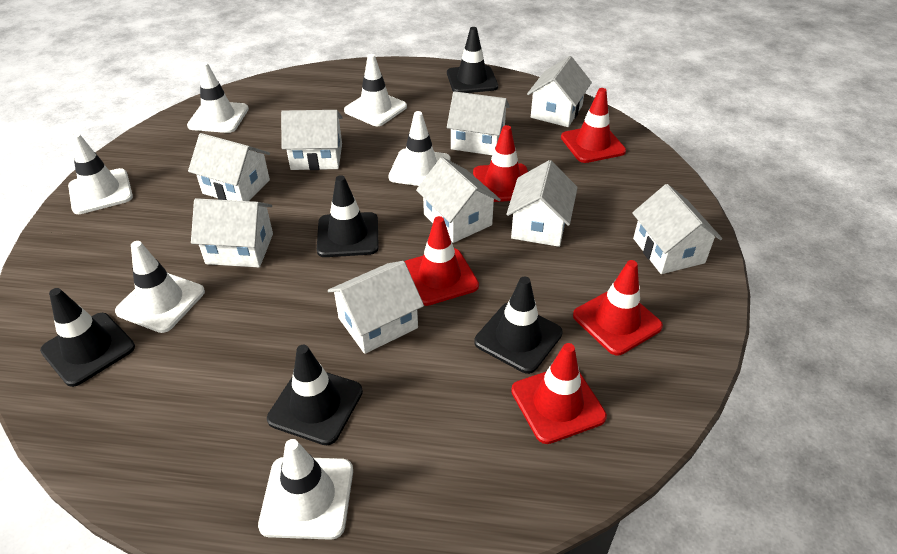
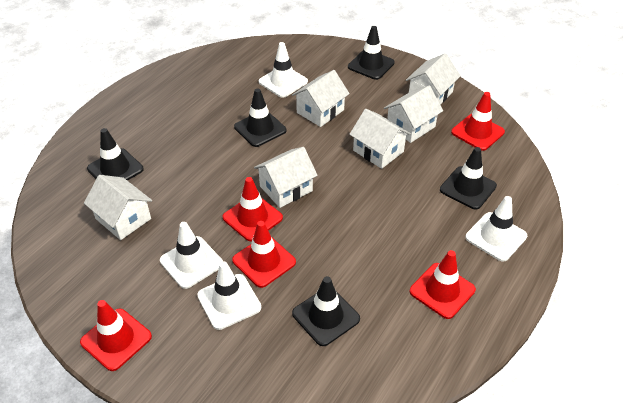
white house: [188,133,270,201] [191,198,273,267] [281,110,343,170] [328,261,424,354] [416,157,501,243] [447,91,510,155] [506,160,578,247] [527,56,592,127] [632,184,722,274] = 9 -> [84,175,152,240] [254,147,318,208] [292,70,350,127] [349,109,411,169] [384,85,443,143] [406,53,461,105] = 6
white traffic cone: [68,133,133,214] [115,241,205,333] [187,62,249,133] [258,439,353,540] [344,54,407,126] [388,111,451,186] = 6 -> [160,222,223,289] [197,261,261,330] [259,42,308,98] [465,196,527,262] = 4

